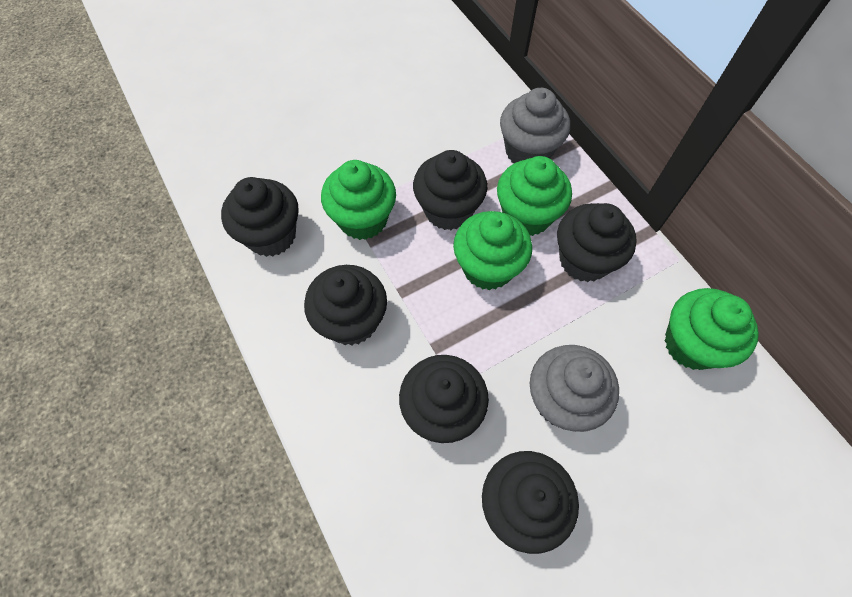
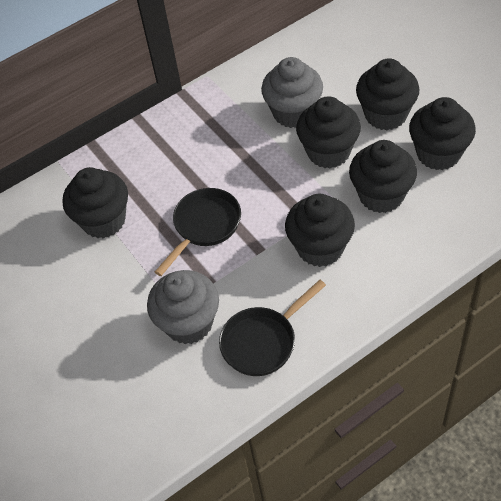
black pan: none = 0 -> [155,188,241,276] [219,280,326,376] = 2
green cupcake: [321,160,396,240] [453,211,532,290] [497,156,572,236] [665,288,759,370] = 4 -> none = 0

